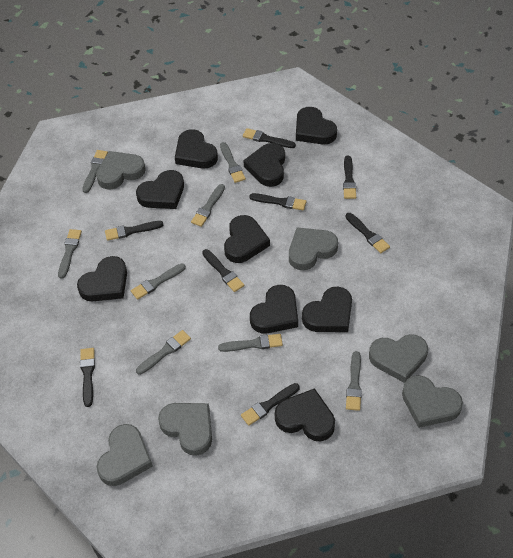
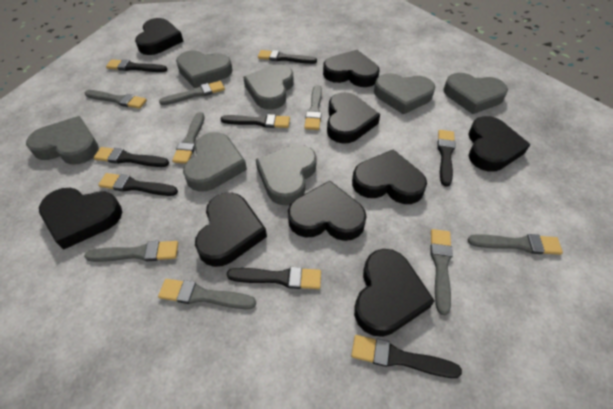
grey heart: [96,151,145,190] [96,424,153,486] [158,403,212,456] [289,228,338,270] [369,334,428,383] [402,375,463,428] = 6 -> [26,116,99,165] [176,50,232,88] [183,132,247,192] [243,64,294,110] [256,144,317,205] [374,73,435,114] [444,73,508,114] = 7

